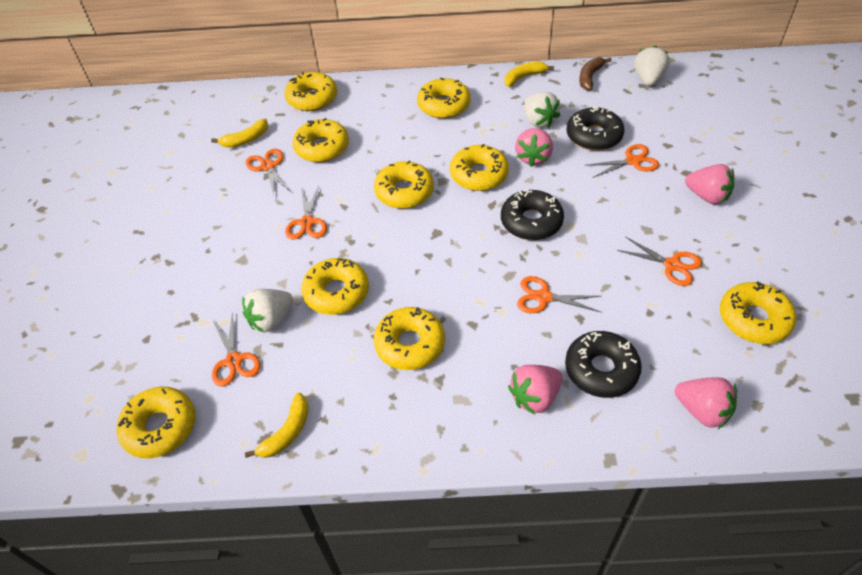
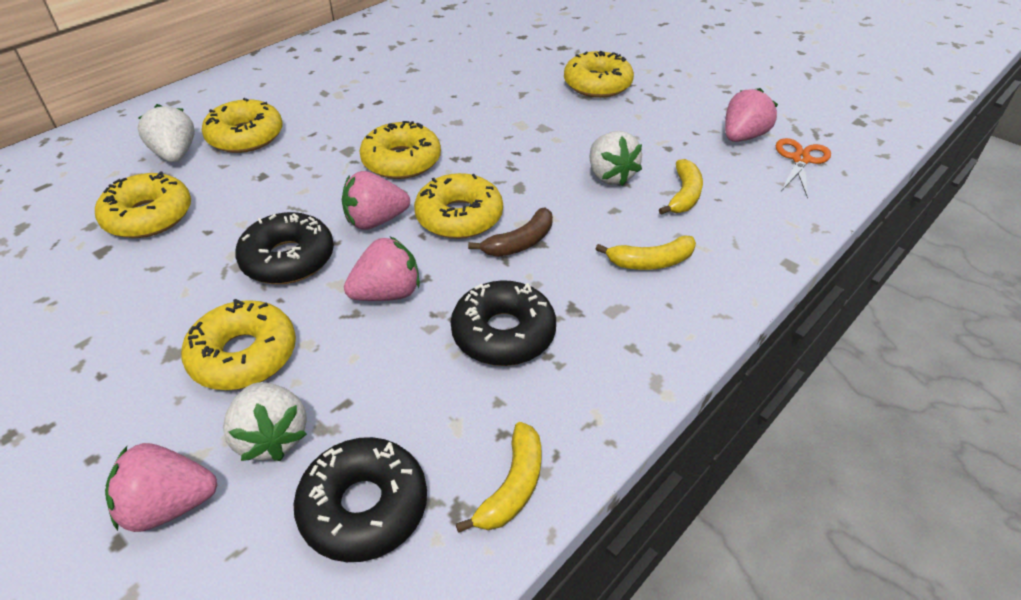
orange scissors: [212,313,261,386] [246,149,291,196] [285,186,327,239] [517,276,601,313] [585,144,659,178] [617,236,702,286] = 6 -> [776,138,831,198] = 1
yellow donut: [116,387,195,458] [284,72,337,111] [292,118,349,162] [301,258,369,315] [374,161,434,209] [374,307,445,370] [417,78,471,119] [450,144,509,191] [720,281,796,344] = 9 -> [95,171,191,238] [181,299,296,390] [202,98,283,153] [359,121,441,179] [414,173,503,239] [564,51,634,98] = 6

